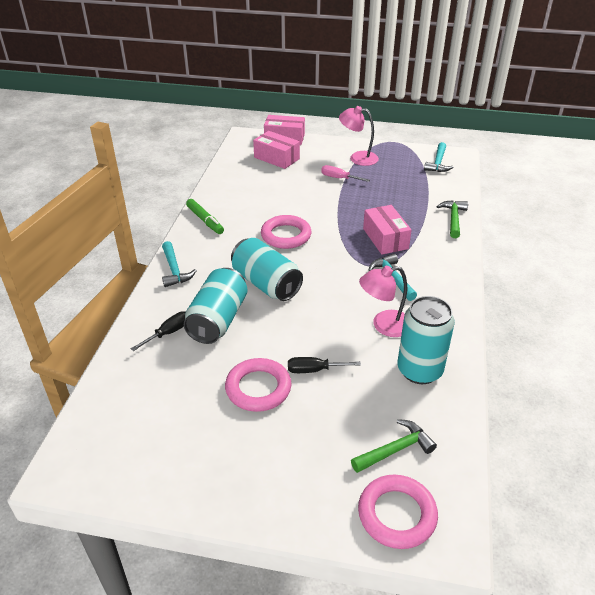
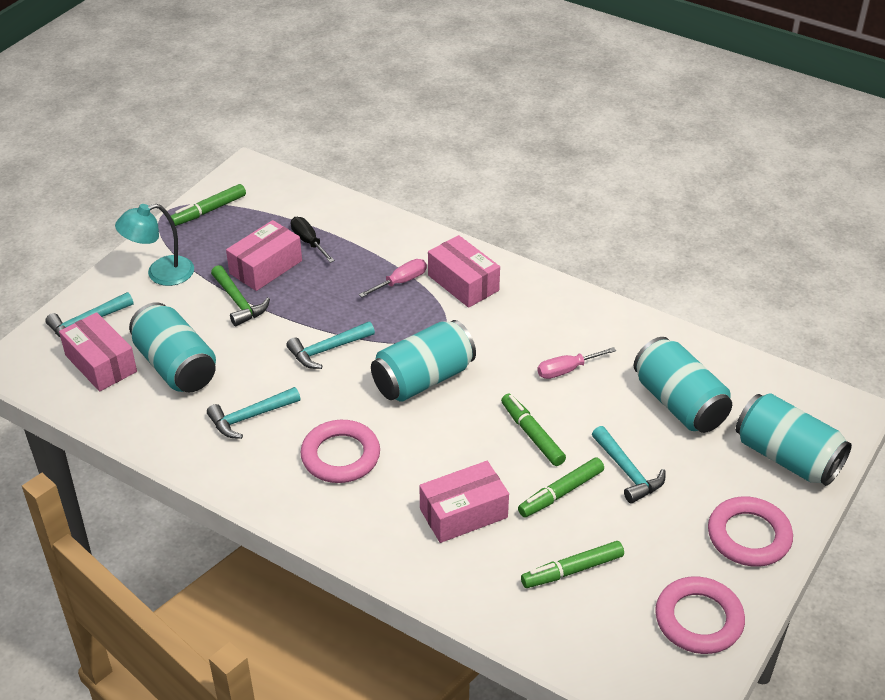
black screwdriver: [131,311,186,351] [288,357,361,373] = 2 -> [291,217,335,263] = 1
green hammer: [351,419,437,473] [436,200,468,238] = 2 -> [211,265,270,326] = 1
green marker: [186,199,224,234] = 1 -> [171,184,246,226] [501,393,566,466] [518,457,604,517] [521,541,624,588] = 4
pink box: [253,131,300,169] [264,115,305,145] [363,205,412,255] = 3 -> [59,312,137,391] [226,220,302,291] [419,461,509,543] [428,235,500,308] = 4
pink lamp: [339,106,379,166] [359,266,407,337] = 2 -> none = 0
pink screwdriver: [321,165,370,182] = 1 -> [359,259,427,297] [537,347,616,379] = 2
turquoise can: [184,268,248,344] [231,238,303,301] [398,296,455,384] = 3 -> [129,302,216,392] [371,320,476,402] [634,337,732,433] [736,393,852,486] = 4
turquoise hammer: [162,241,197,287] [369,253,417,301] [424,142,454,172] = 3 -> [45,292,133,338] [207,387,300,439] [286,321,375,369] [592,426,665,503] = 4
turquoise lamp: none = 0 -> [115,204,194,286] = 1

